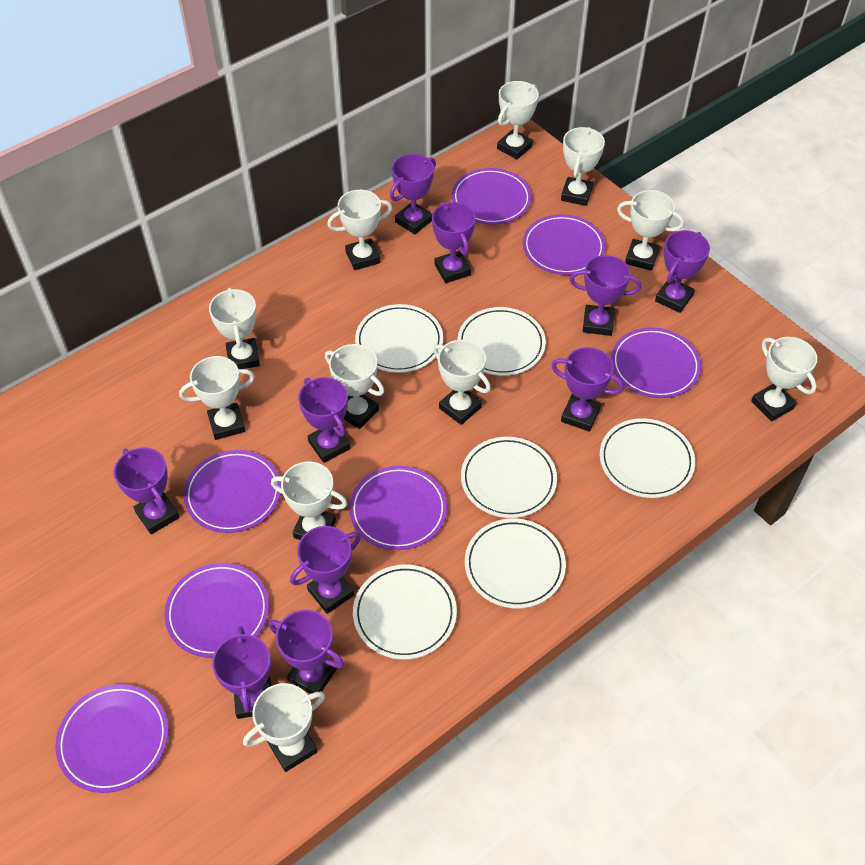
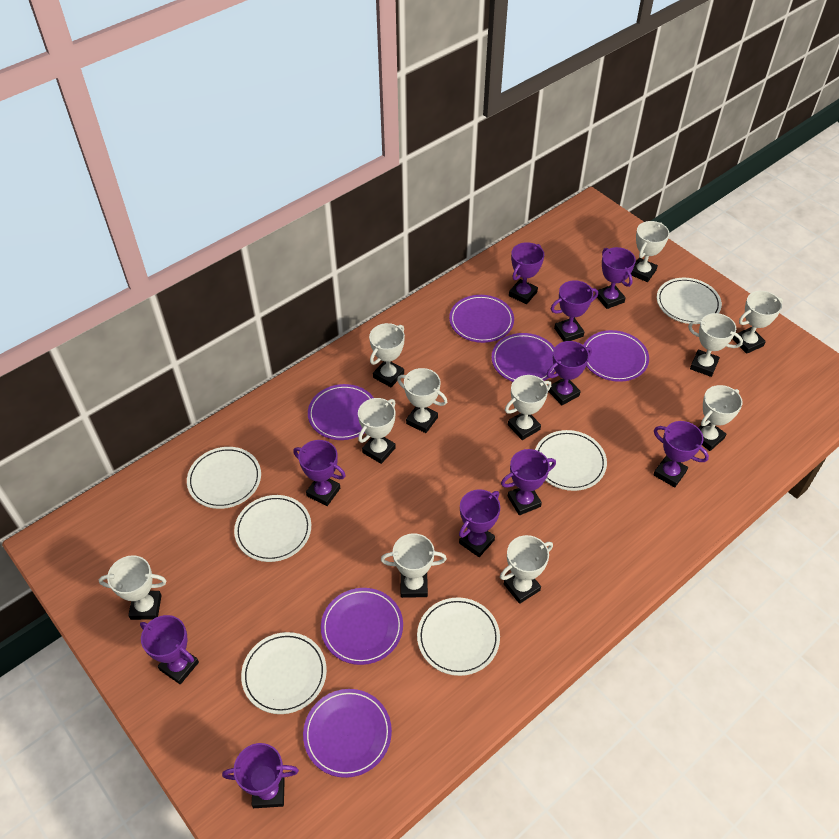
purple plate: [56,684,169,793] [165,563,269,658] [184,450,281,533] [349,466,447,550] [452,168,532,225] [523,214,606,275] [611,327,701,398] = 7 -> [303,689,392,778] [308,384,374,440] [321,588,403,665] [449,295,514,343] [491,333,555,382] [583,330,649,382] = 6

